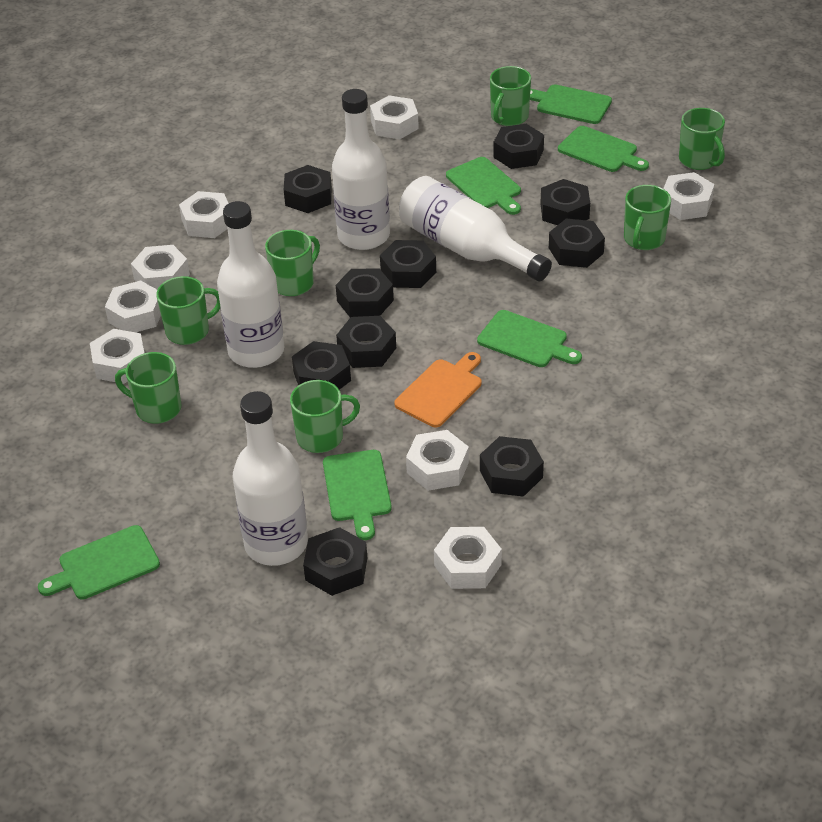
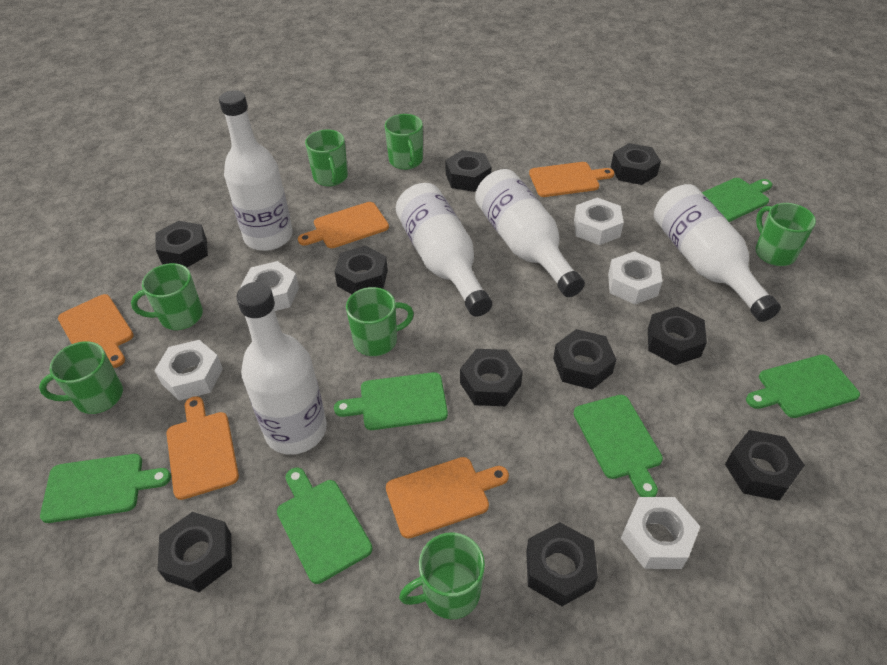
orange cutting board: [394,352,481,427] = 1 -> [58,294,134,368] [166,396,239,500] [298,202,389,248] [386,457,509,539] [529,162,614,197] = 5
white bottle: [217,201,285,368] [232,391,308,566] [332,89,390,250] [399,176,552,281] = 4 -> [219,90,293,251] [236,282,327,455] [396,183,492,317] [475,169,585,297] [654,184,781,322] = 5
white nut: [90,329,145,384] [105,280,161,332] [131,245,190,290] [179,191,229,238] [370,95,419,139] [406,430,469,491] [434,527,502,589] [663,172,715,220] = 8 -> [154,340,223,401] [240,261,299,311] [574,198,624,245] [608,251,663,304] [621,497,700,569] = 5

